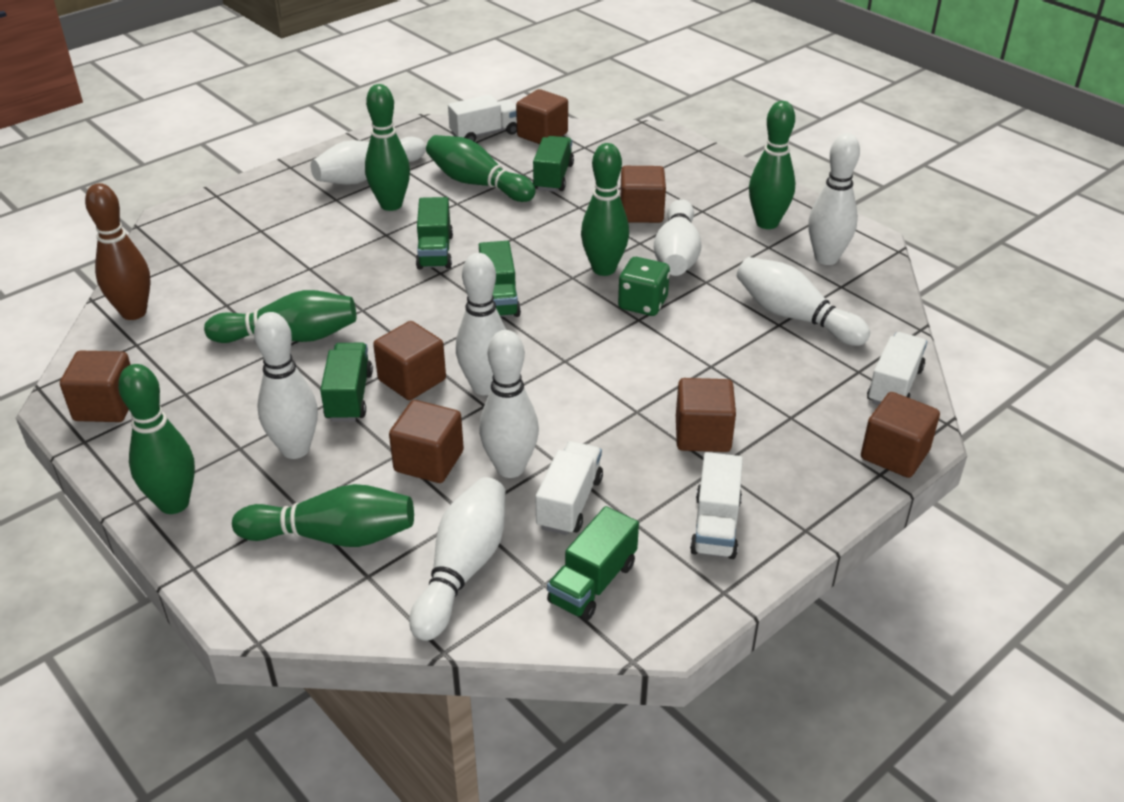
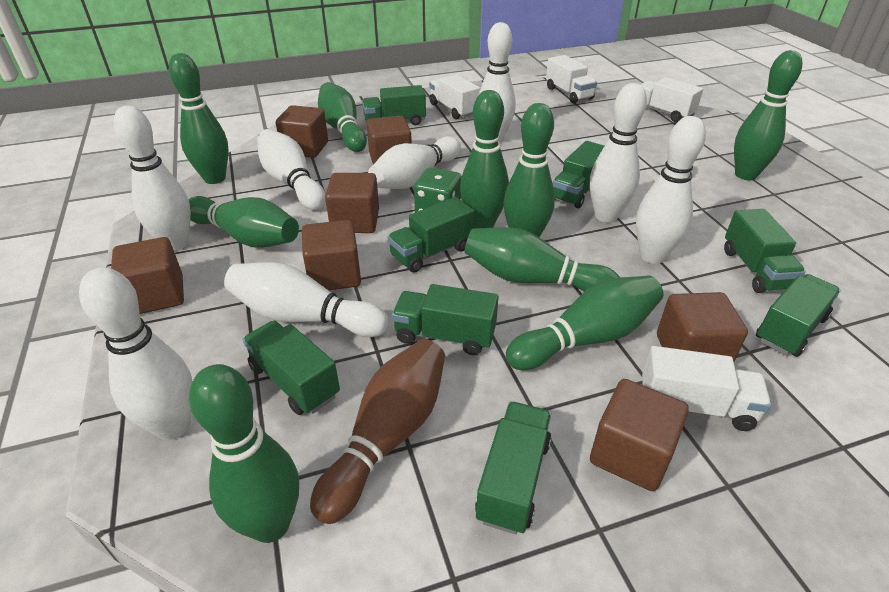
green bowling pin: [118,364,195,514] [204,290,356,343] [232,484,414,547] [365,84,410,211] [426,135,536,202] [581,143,629,276] [749,101,795,229] = 7 -> [169,53,229,184] [188,196,299,248] [189,364,299,543] [318,82,367,152] [460,90,509,228] [465,227,620,292] [503,103,555,237] [506,275,663,370] [734,50,802,180] = 9
green truck: [320,343,373,422] [416,197,453,270] [479,241,521,317] [533,136,574,192] [547,506,639,621] = 5 -> [243,320,340,415] [362,85,426,125] [388,197,475,272] [392,284,498,355] [475,401,551,534] [553,141,604,208] [724,209,806,293] [756,274,840,357] = 8

